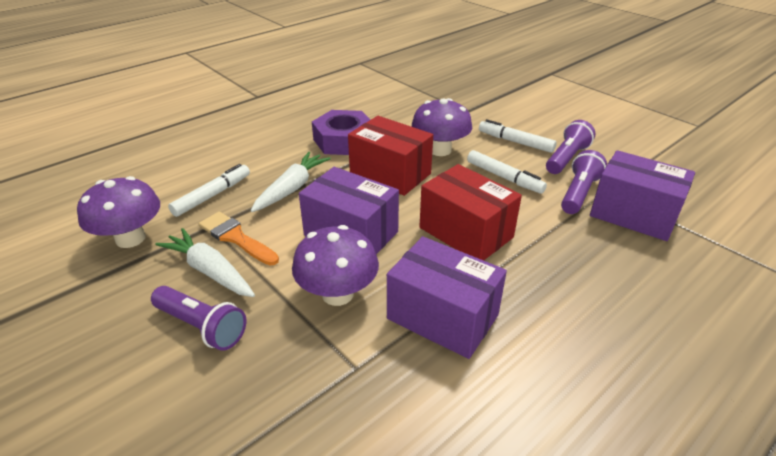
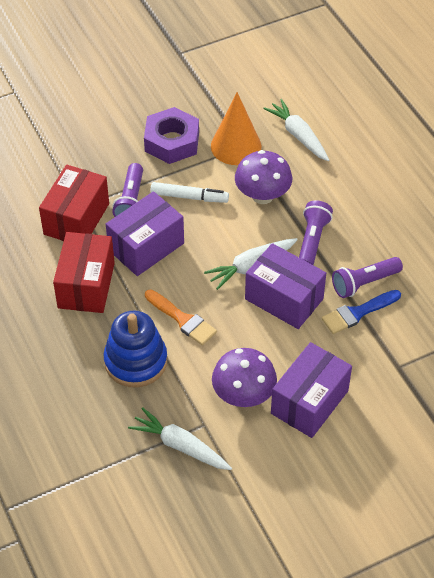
blue brush: none = 0 -> [322,290,401,334] = 1
blue stacking toy: none = 0 -> [104,311,167,388] = 1
orange cone: none = 0 -> [211,92,261,165] = 1
purple mushroom: [77,176,160,248] [292,225,379,306] [412,98,472,156] = 3 -> [212,348,277,407] [235,150,292,204] = 2
white carrot: [155,228,255,297] [251,152,331,212] = 2 -> [128,407,232,470] [204,238,298,290] [263,99,329,161] = 3
white marker: [168,164,250,217] [467,150,547,194] [479,119,557,153] = 3 -> [150,182,229,203] = 1

